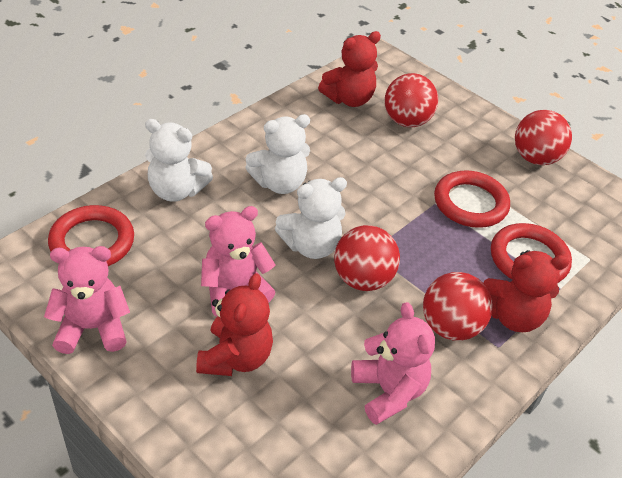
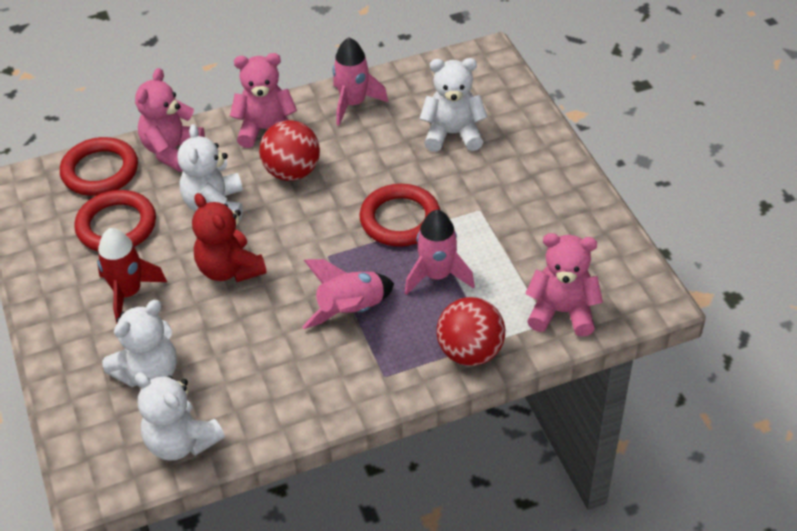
pink rocket: none = 0 -> [302,259,394,329] [333,37,388,126] [405,210,475,295] = 3
red ball: [334,225,400,291] [385,73,438,127] [423,272,493,341] [515,110,572,165] = 4 -> [259,120,320,181] [437,297,505,366] = 2
red rocket: none = 0 -> [97,228,167,324] = 1
red teddy bear: [196,273,273,376] [318,31,381,107] [483,250,570,332] = 3 -> [192,193,267,282] = 1
white teddy bear: [145,119,213,202] [245,114,310,194] [275,177,347,259] = 3 -> [103,300,177,388] [135,372,225,461] [177,124,243,221] [420,58,487,152] = 4

